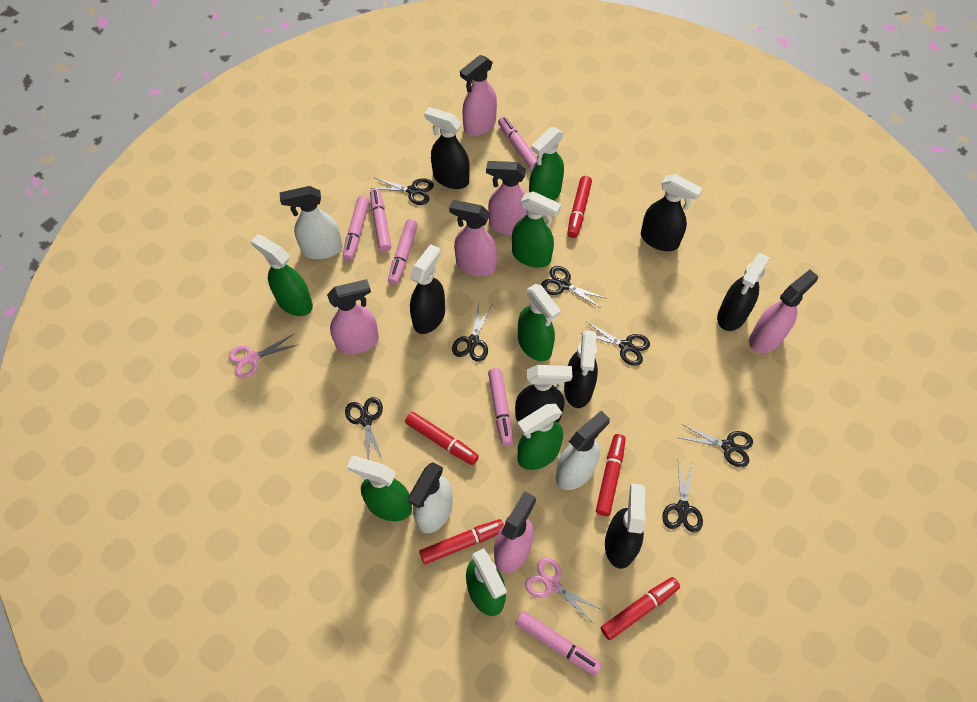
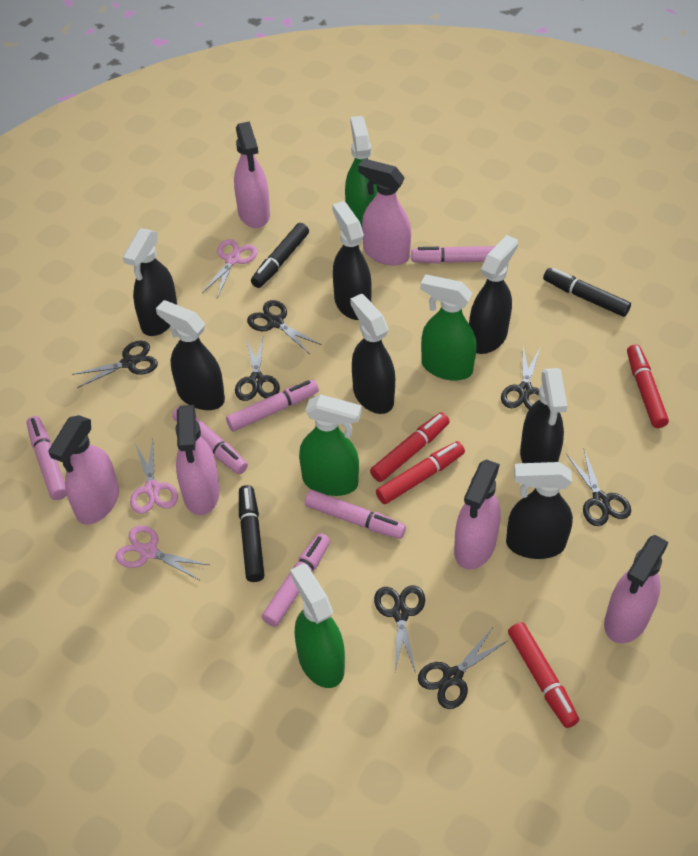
black marker: none = 0 -> [239,485,264,582] [251,223,309,288] [543,268,631,317] = 3
green spray bottle: [251,234,313,316] [347,456,412,521] [466,548,507,616] [512,191,561,268] [517,404,563,470] [518,284,561,361] [529,127,564,201] = 7 -> [290,563,345,688] [299,394,362,496] [345,116,378,227] [421,274,477,381] = 4
pink scissors: [228,334,299,378] [525,558,602,624] = 2 -> [116,525,209,580] [130,439,178,514] [202,239,258,298] = 3
red marker: [405,412,479,465] [419,519,504,564] [567,176,592,238] [596,434,626,516] [601,577,680,640] = 5 -> [370,412,450,482] [376,441,465,504] [508,622,579,728] [627,345,669,428] = 4
white spray bottle: [280,186,342,259] [408,462,453,533] [556,411,610,490] = 3 -> none = 0

